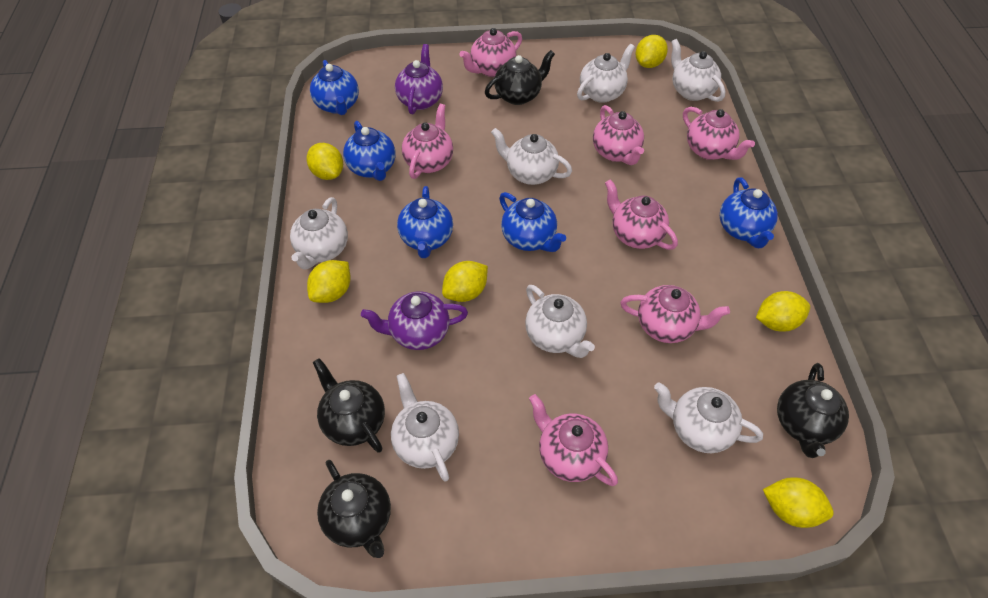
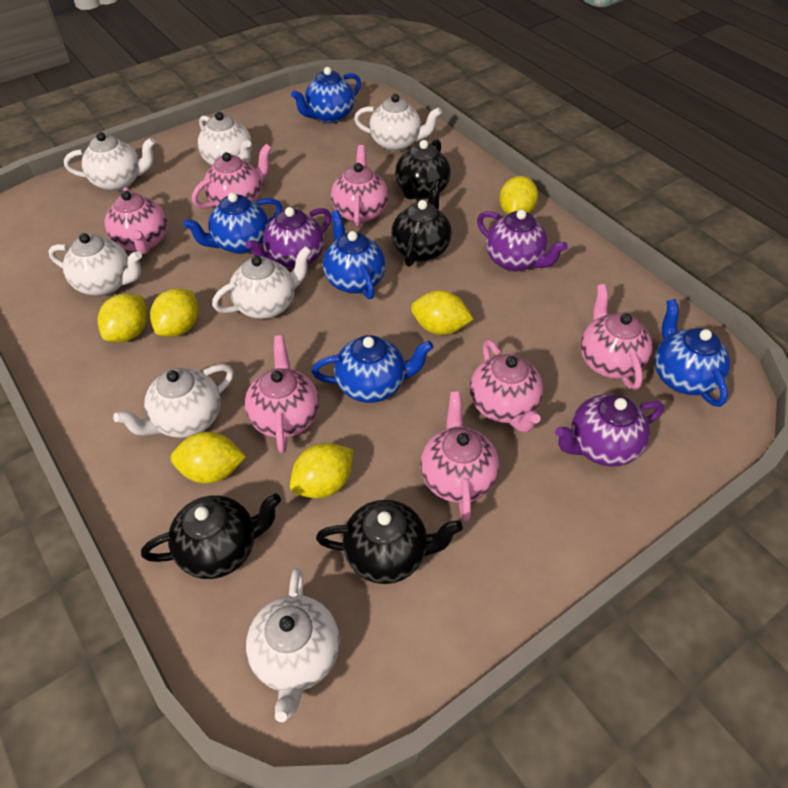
purple teapot: [361,291,468,350] [395,44,443,114] = 2 -> [246,207,331,269] [477,209,568,271] [555,394,664,466] = 3

